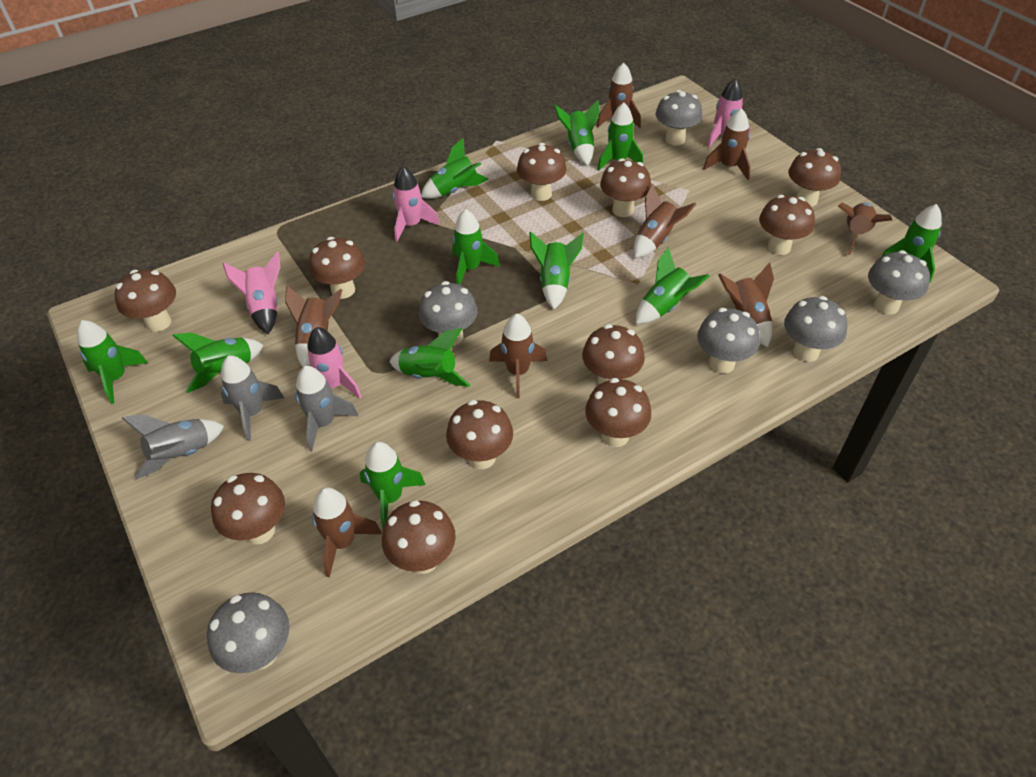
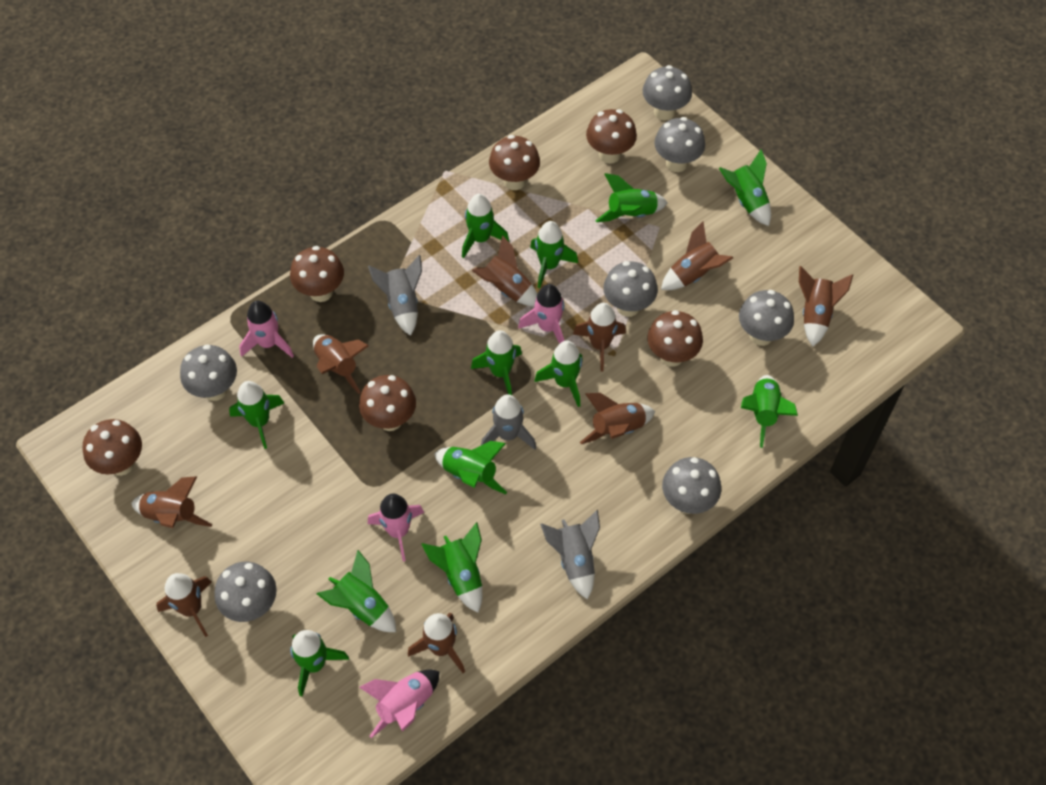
brown mushroom: [115,269,176,332] [211,473,285,545] [309,237,365,299] [382,500,456,574] [446,400,513,469] [517,143,566,201] [582,324,645,385] [585,378,651,447] [600,158,651,217] [759,195,815,255] [788,148,841,207] = 11 -> [82,419,142,476] [290,246,344,302] [359,375,416,431] [489,135,540,190] [586,109,637,164] [647,310,703,367] = 6
brown rocket: [285,285,342,367] [312,487,382,577] [489,314,547,398] [597,63,641,128] [634,184,696,258] [703,108,751,180] [718,262,774,347] [838,202,892,255] = 8 -> [131,476,212,528] [156,573,212,637] [313,334,369,394] [408,613,465,673] [472,235,537,306] [573,303,626,372] [580,393,655,444] [661,222,733,290] [799,266,853,346] = 9
green rocket: [77,320,148,404] [173,333,264,393] [360,442,426,528] [389,328,470,387] [421,138,489,199] [452,209,500,285] [529,231,584,309] [554,100,600,166] [597,103,643,171] [636,247,710,324] [881,204,942,283] = 11 -> [229,381,284,449] [290,630,349,696] [317,550,396,632] [421,522,482,613] [434,441,507,494] [462,194,509,258] [471,330,522,395] [530,221,578,288] [534,341,583,407] [595,173,667,222] [719,149,771,226] [741,375,798,448] = 12
grey mushroom: [207,592,290,673] [419,281,478,346] [656,90,702,145] [697,308,760,373] [784,296,847,362] [868,250,930,315] = 6 -> [180,344,237,401] [215,562,277,622] [603,261,658,317] [642,65,692,121] [654,117,705,172] [662,457,721,514] [739,290,794,346] = 7

